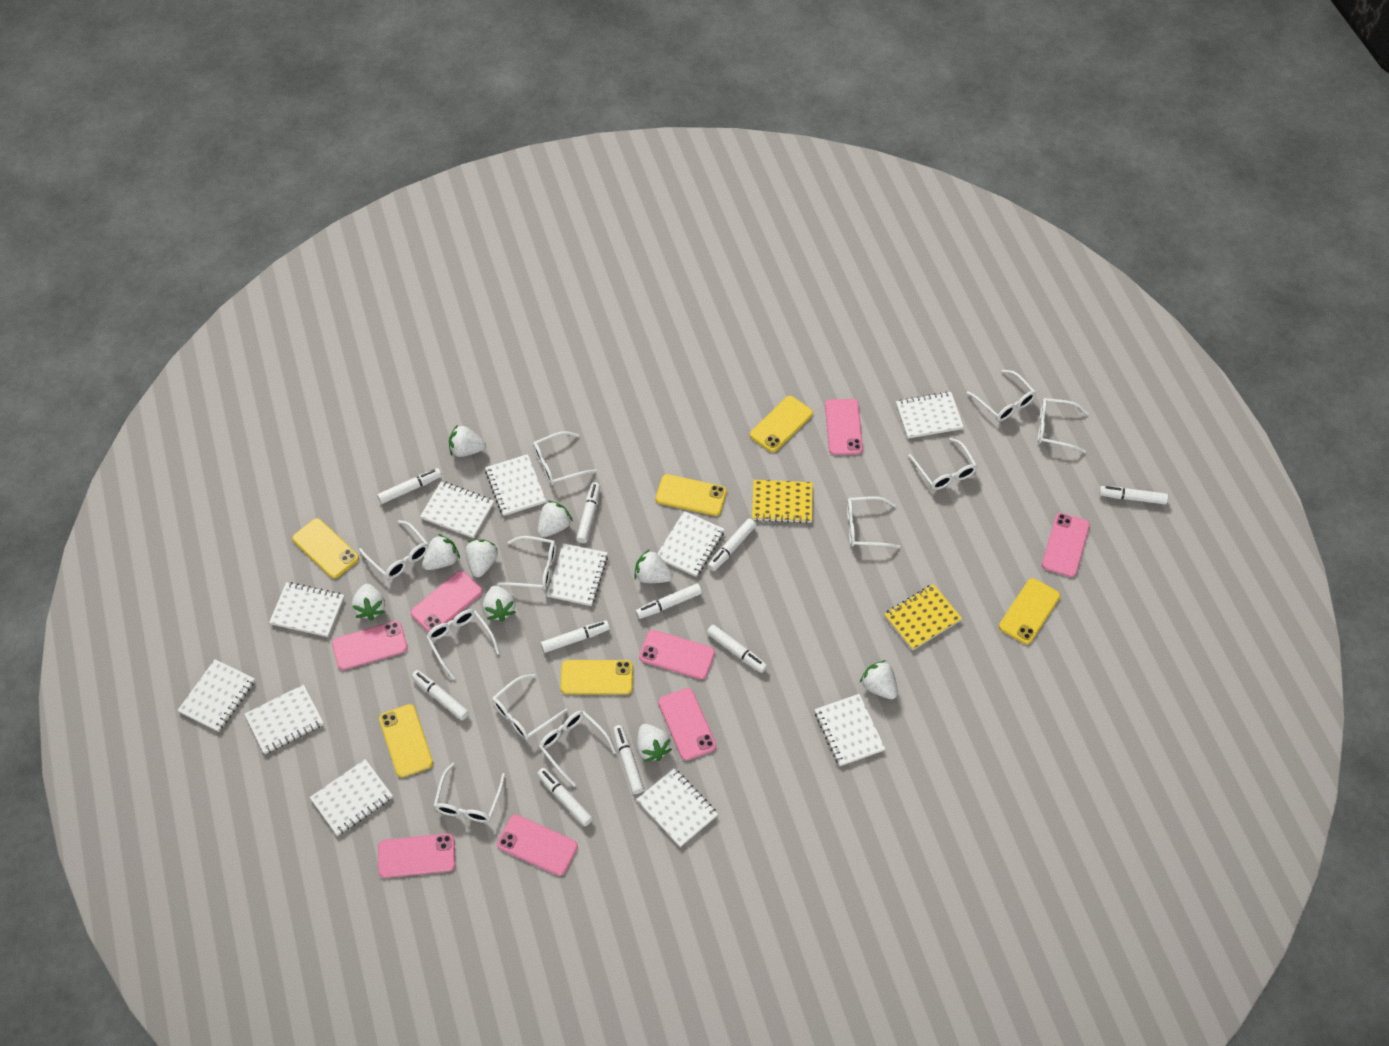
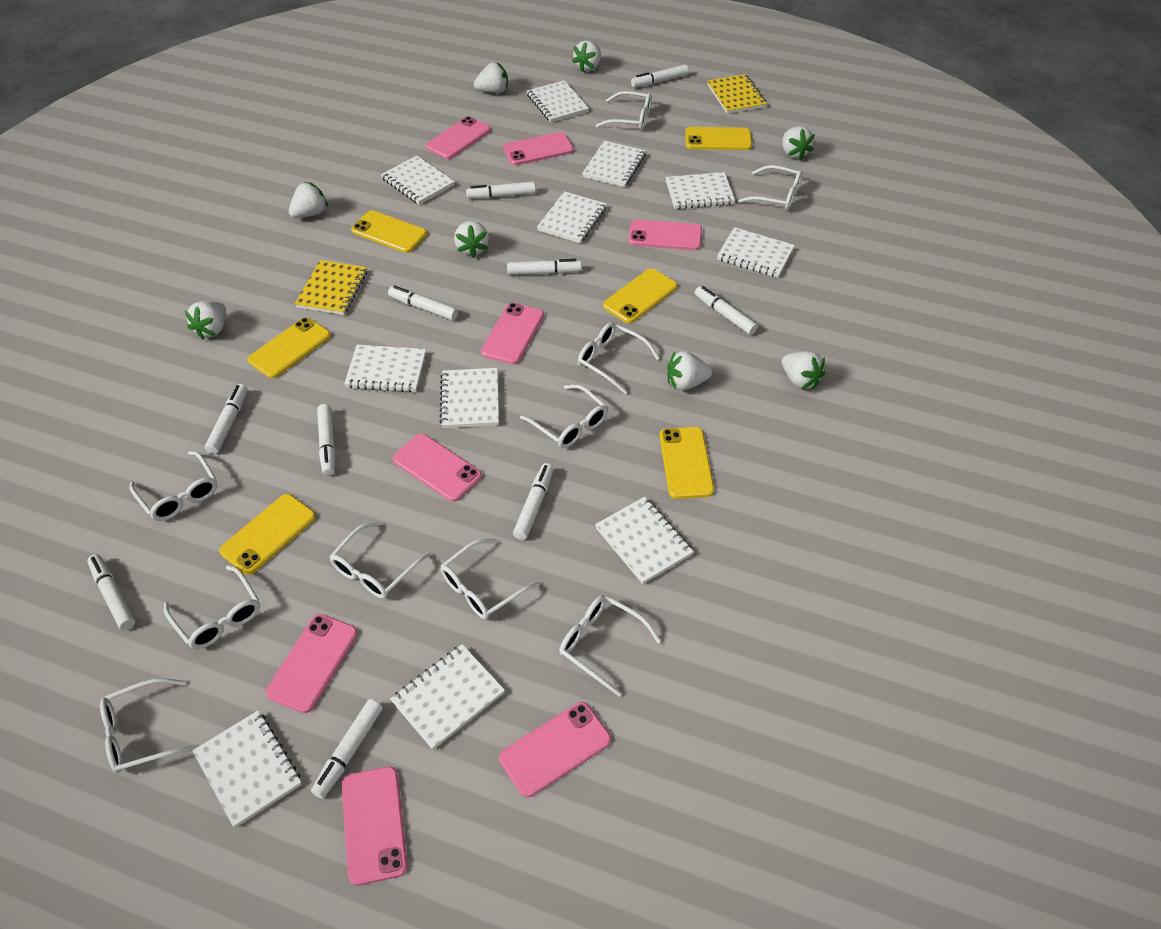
white glasses: [359,520,429,579] [426,609,500,680] [433,763,505,823] [492,674,568,740] [497,536,556,590] [533,431,597,485] [539,711,616,787] [847,496,900,548] [908,438,978,490] [967,370,1036,421] [1038,398,1089,453] = 11 -> [100,678,198,773] [129,451,217,521] [164,565,260,649] [329,521,431,599] [441,539,540,619] [520,384,608,448] [559,595,661,696] [578,322,660,394] [596,91,652,130] [738,165,802,210] = 10
white strawberry: [352,584,385,620] [422,534,460,570] [449,425,486,457] [465,539,498,577] [483,585,516,622] [538,500,573,537] [634,550,673,583] [637,724,672,762] [860,660,898,699] = 9 -> [185,301,226,339] [289,182,328,218] [454,221,489,258] [474,62,508,93] [572,40,601,72] [667,351,712,390] [782,126,815,160] [782,351,825,390] = 8

